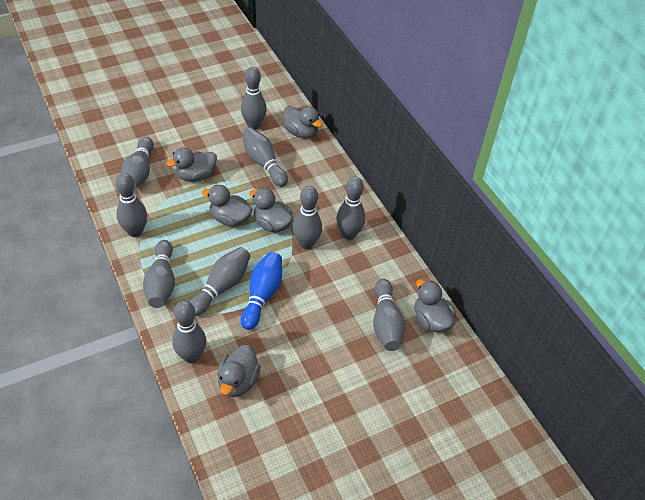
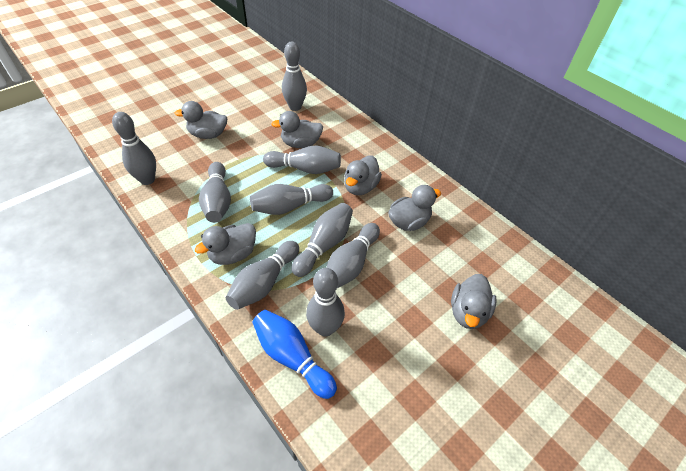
grey bowling pin: [115,173,147,237] [121,137,154,189] [143,240,175,308] [172,301,206,363] [190,247,251,316] [241,67,267,130] [242,128,288,187] [293,186,322,249] [336,177,365,240] [373,279,405,351] = 10 -> [112,112,156,185] [199,162,231,223] [226,241,299,310] [250,184,333,215] [263,145,341,174] [282,42,307,111] [292,203,353,277] [306,268,345,337] [326,223,380,288] = 9

